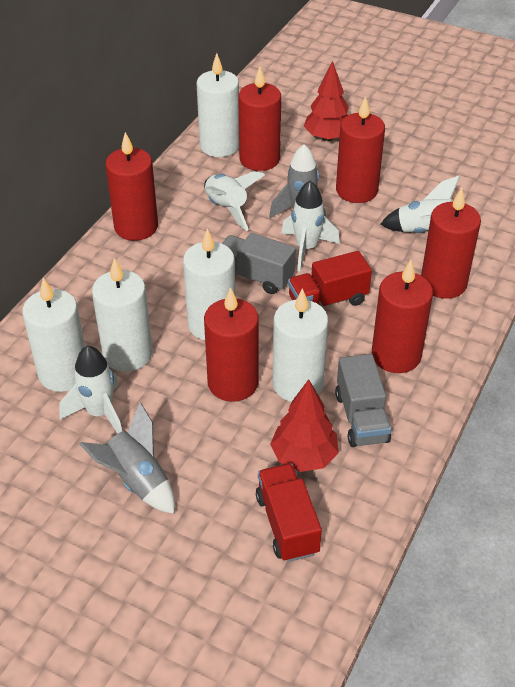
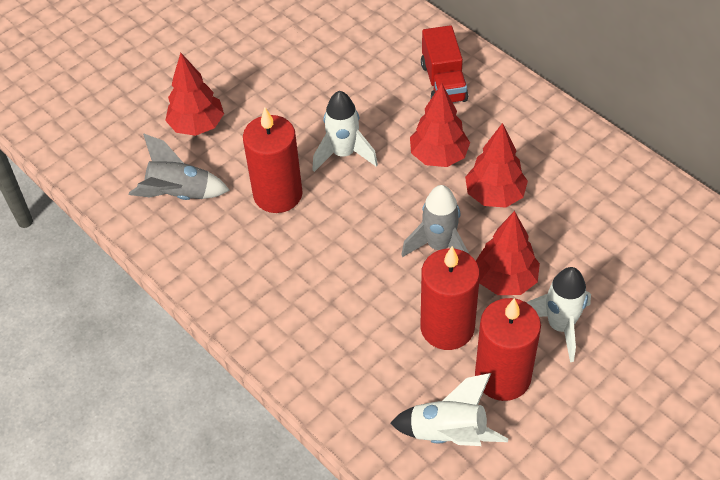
grey truck: [222,233,296,294] [335,354,391,447] = 2 -> none = 0
red candle: [105,132,158,241] [204,287,259,402] [238,67,281,171] [336,96,385,203] [372,260,433,373] [421,188,481,299] = 6 -> [243,108,303,213] [420,246,480,350] [475,298,541,401] = 3
red tree: [270,379,339,472] [304,61,349,141] = 2 -> [165,53,224,136] [410,83,470,167] [465,123,528,208] [476,211,540,295] = 4
red truck: [256,463,322,562] [288,251,372,307] = 2 -> [421,25,468,103] = 1
white candle: [22,278,85,392] [92,258,153,372] [183,228,236,340] [196,53,239,157] [273,288,328,402] = 5 -> none = 0
white rocket: [59,345,122,434] [204,171,265,231] [281,181,340,271] [381,175,460,233] = 4 -> [312,91,378,172] [390,373,508,446] [526,267,591,362] = 3

